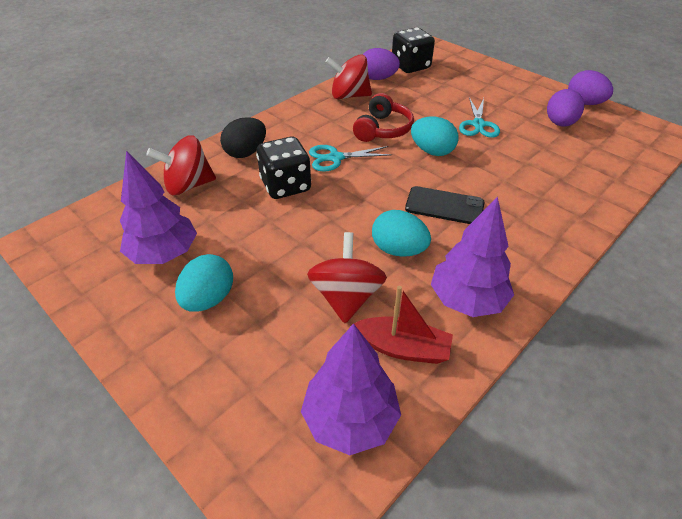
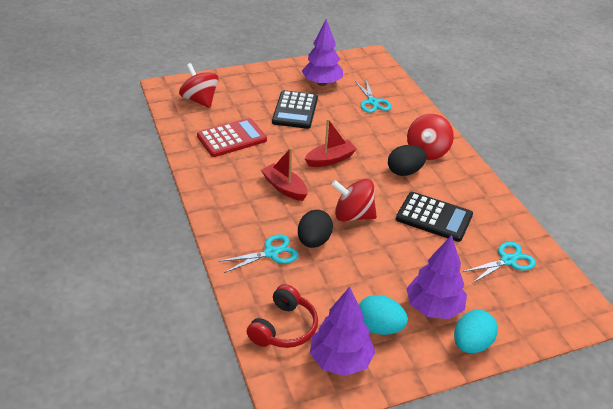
black calculator: none = 0 -> [272,90,318,129] [396,192,473,242] = 2
black dice: [256,137,311,199] [392,28,435,73] = 2 -> none = 0
black egg: [220,117,266,158] = 1 -> [298,210,333,248] [388,145,427,176] = 2
black phone: [405,186,485,224] = 1 -> none = 0
purple egg: [363,48,400,80] [547,89,584,127] [568,70,613,105] = 3 -> none = 0
red boat: [351,286,453,364] = 1 -> [261,148,308,201] [305,119,357,167] = 2
red calculator: none = 0 -> [197,118,267,157] = 1
turquoise egg: [175,254,233,312] [372,210,431,257] [411,117,458,156] = 3 -> [359,295,408,335] [454,310,498,353] = 2
turquoise scissors: [309,145,392,172] [459,97,500,138] = 2 -> [218,234,298,273] [355,80,392,113] [462,241,536,283] = 3

